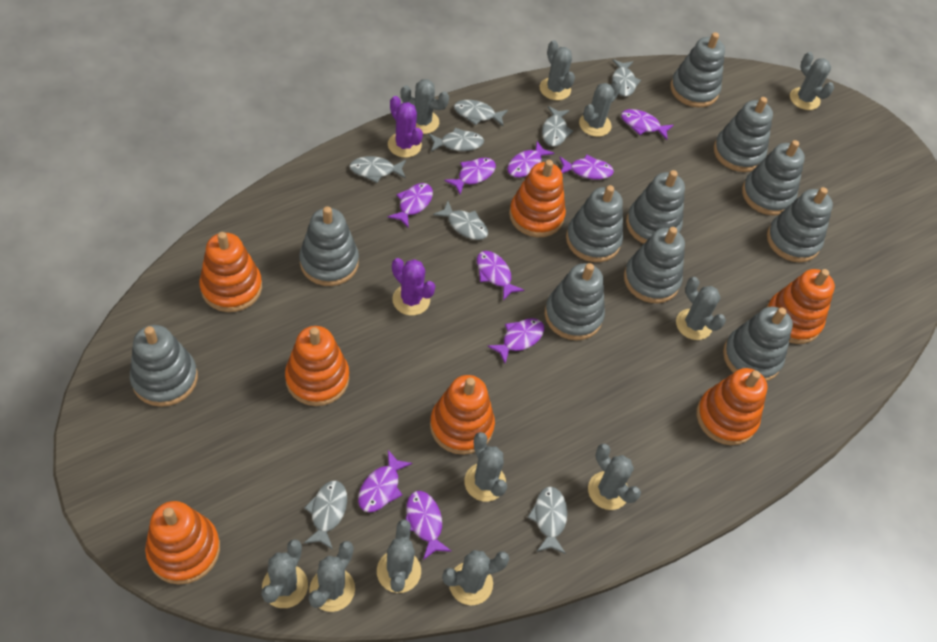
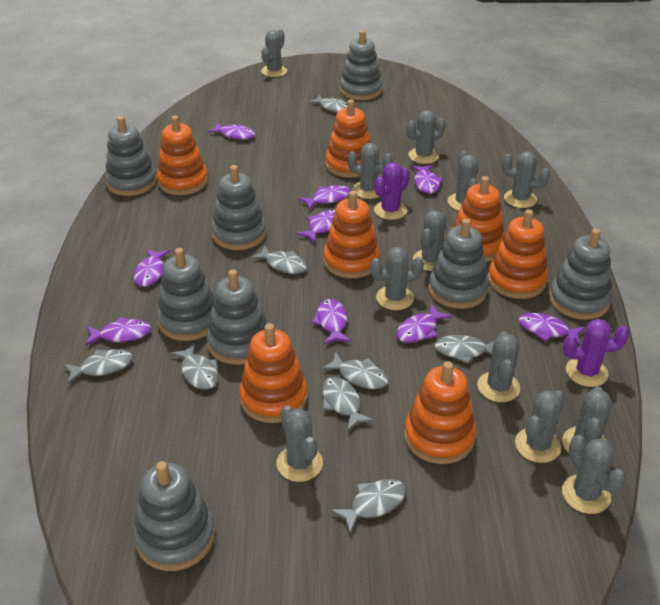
grey cactus: [261,539,308,608] [309,541,355,612] [377,519,421,593] [401,79,449,134] [442,550,510,605] [464,432,507,502] [539,40,575,100] [579,80,621,137] [588,444,641,510] [676,277,726,340] [790,52,834,110] = 11 -> [261,29,287,77] [277,406,323,482] [347,143,393,199] [370,247,424,310] [406,110,446,164] [413,210,447,271] [448,151,478,211] [477,331,520,402] [501,152,550,208] [515,390,565,463] [562,386,612,453] [562,435,626,514] = 12
grey stacking toy: [130,325,198,407] [299,206,359,286] [545,263,605,340] [566,185,623,262] [624,227,685,303] [626,170,685,244] [670,32,725,108] [714,97,773,172] [723,307,793,381] [742,140,805,216] [767,187,833,262] = 11 -> [105,116,157,196] [134,461,215,571] [156,248,214,341] [206,270,268,365] [211,165,267,250] [340,30,383,100] [428,218,489,309] [549,228,612,320] = 8

